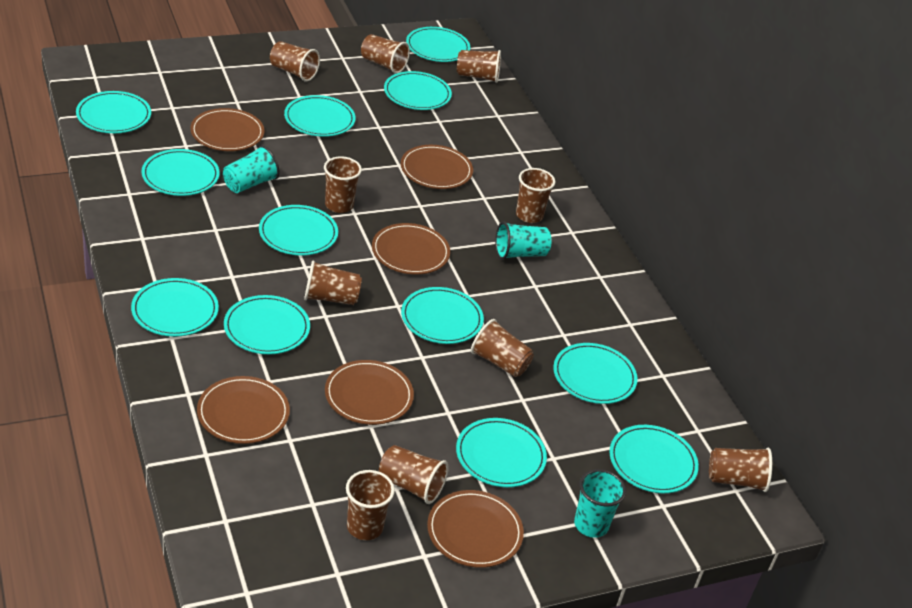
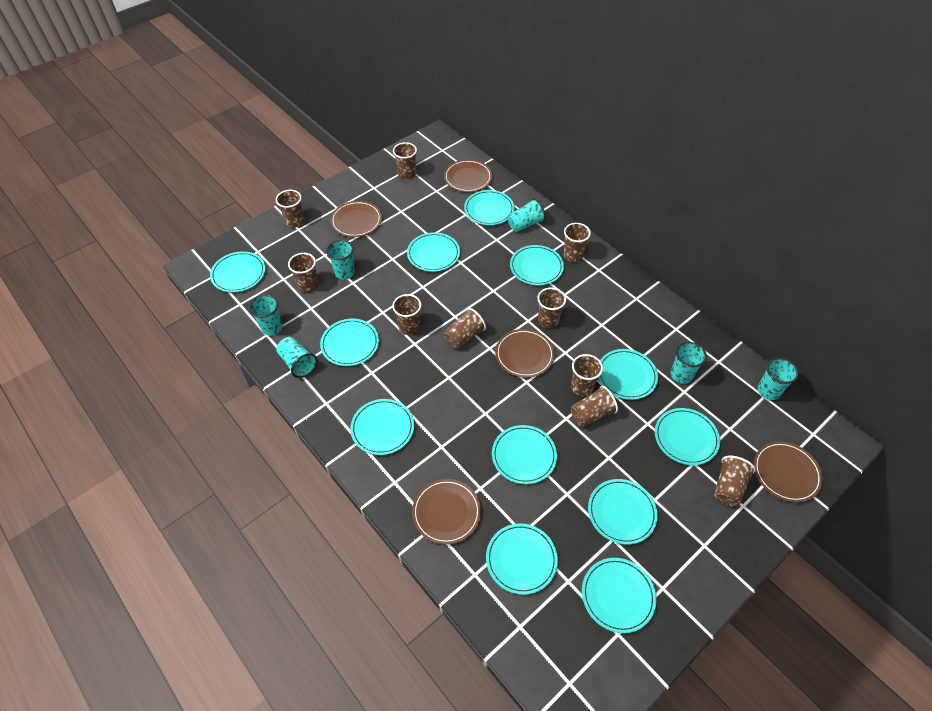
brown plate: [190,108,264,151] [197,376,290,444] [325,360,414,425] [372,223,450,275] [401,145,473,189] [427,490,524,568] = 6 -> [330,201,382,237] [412,479,481,545] [444,159,492,192] [495,329,555,378] [754,441,823,503] = 5
turquoise cup: [223,145,280,193] [495,222,552,260] [574,469,626,538] = 3 -> [249,295,283,336] [276,337,317,378] [326,240,355,279] [508,199,546,232] [670,342,707,384] [757,358,799,400] = 6

